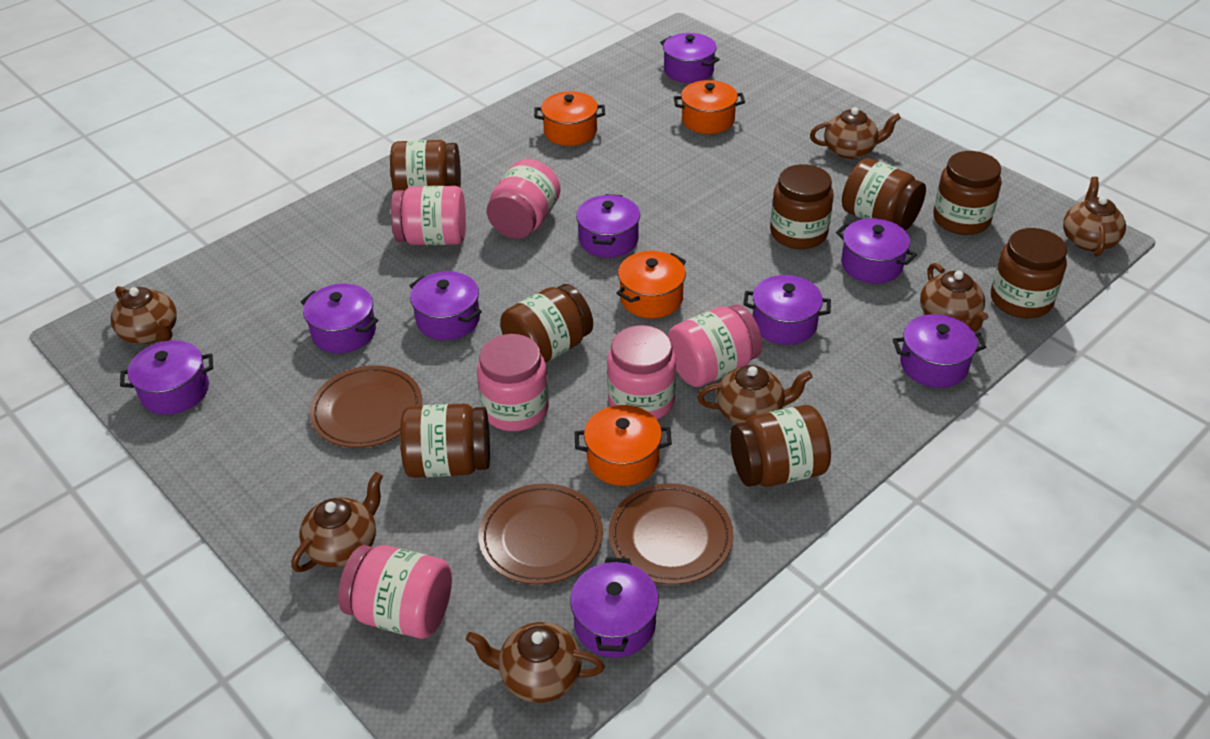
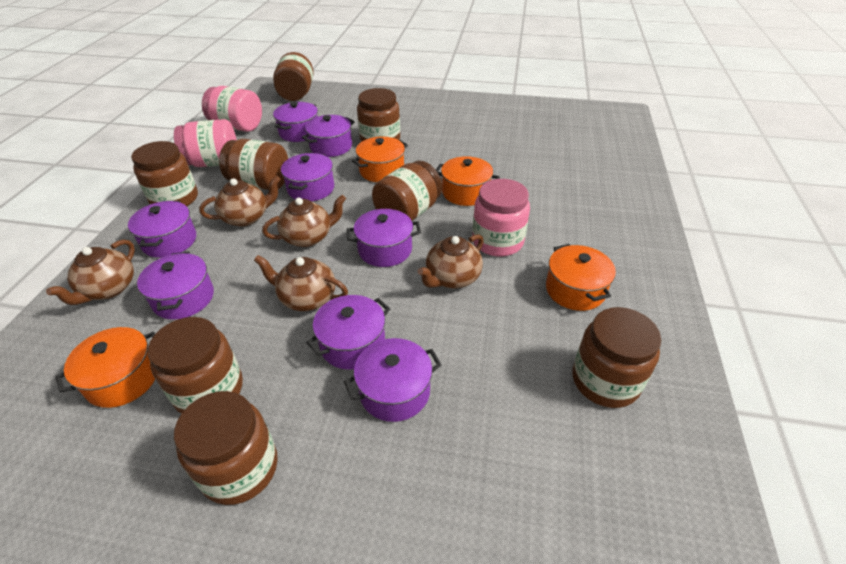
brown plate: [309,365,422,448] [478,483,603,585] [608,483,733,585] = 3 -> none = 0
brown teapot: [111,286,177,344] [291,472,383,572] [466,622,605,703] [697,365,812,424] [810,107,901,160] [920,263,988,332] [1063,177,1126,257] = 7 -> [46,239,135,305] [199,176,281,227] [254,255,348,311] [262,195,346,247] [417,234,484,288] = 5
pink jar: [338,545,452,639] [391,186,466,245] [477,334,549,431] [487,159,561,239] [607,325,676,420] [668,304,762,387] = 6 -> [174,119,237,167] [202,86,262,132] [472,179,530,257] = 3
purple pot: [120,340,213,415] [301,284,378,353] [409,271,482,340] [570,557,659,658] [576,194,640,258] [660,33,720,83] [743,275,831,345] [836,218,917,284] [893,314,986,388] = 9 -> [128,201,196,258] [137,252,214,320] [273,102,318,142] [281,153,334,201] [302,115,354,157] [306,295,390,370] [344,338,442,422] [347,209,421,267] = 8

